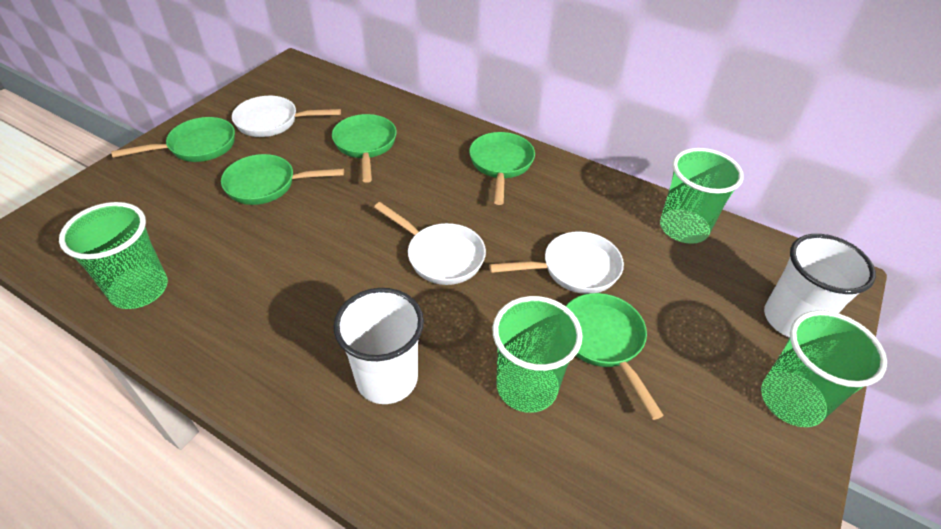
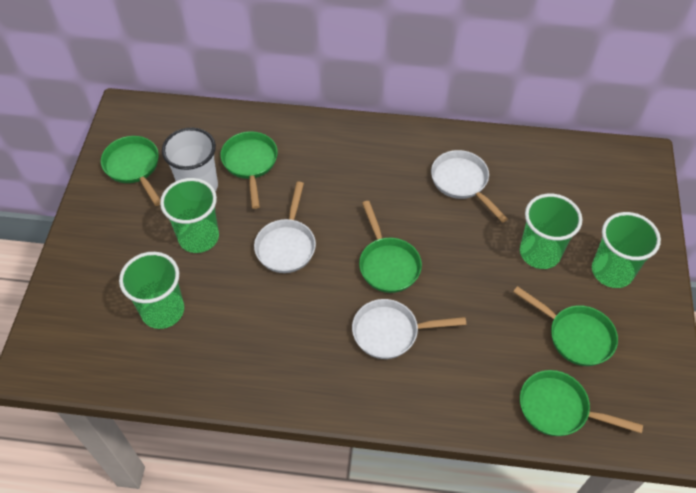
white cup: [334,288,424,404] [764,234,876,337] = 2 -> [162,128,218,192] = 1

